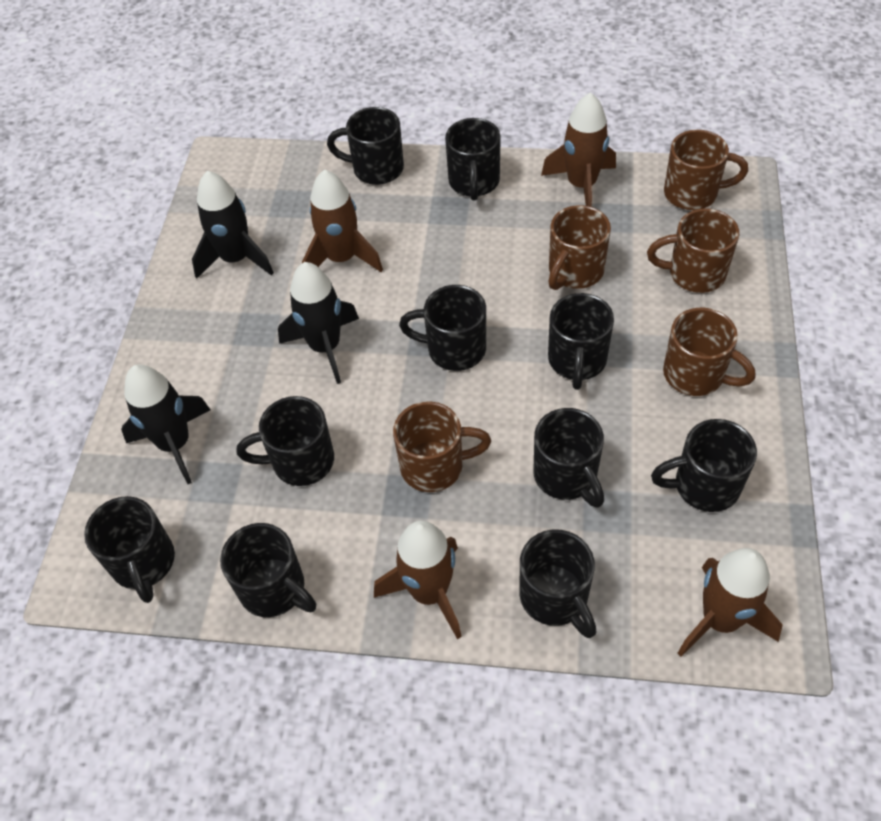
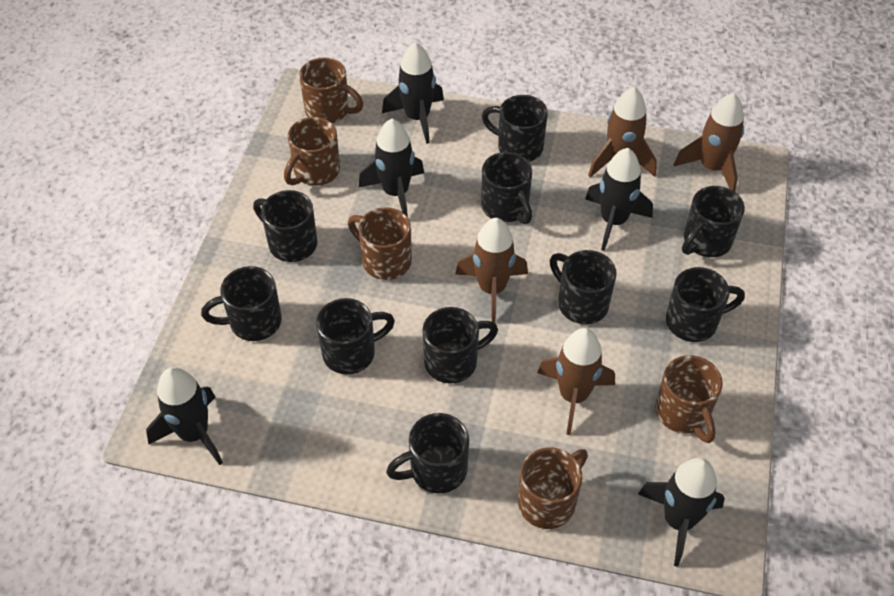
black rocket: [121,364,211,484] [192,171,274,279] [278,262,359,384] = 3 -> [146,367,223,465] [358,119,424,217] [382,42,444,144] [585,148,653,251] [638,458,725,567] = 5

